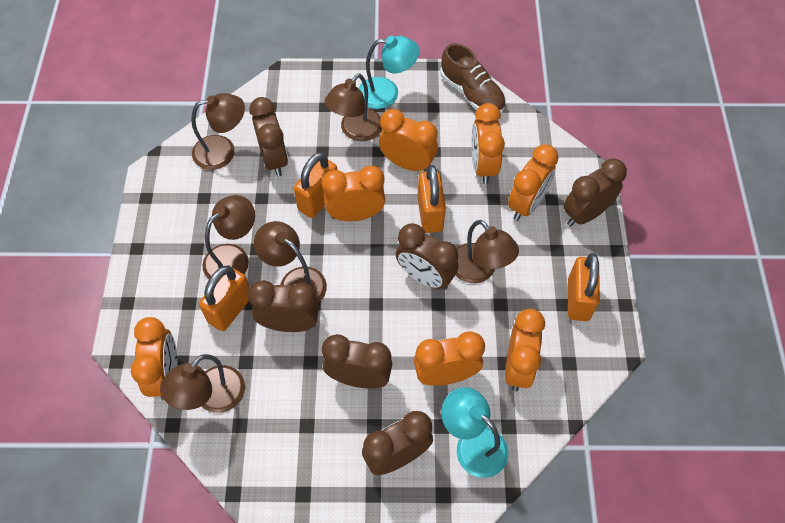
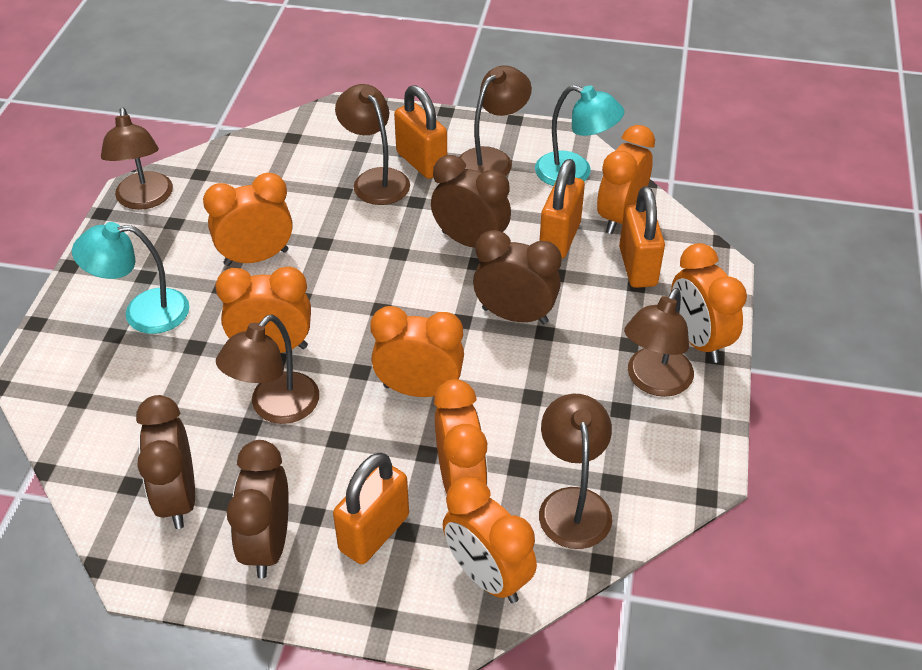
brown clock: [248,280,319,332] [249,97,288,177] [322,334,393,389] [362,411,433,475] [396,223,458,290] [564,158,627,227] = 6 -> [136,395,195,529] [226,440,289,578] [431,155,511,248] [473,230,562,324] = 4
brown shoe: [440,43,506,114] = 1 -> none = 0

